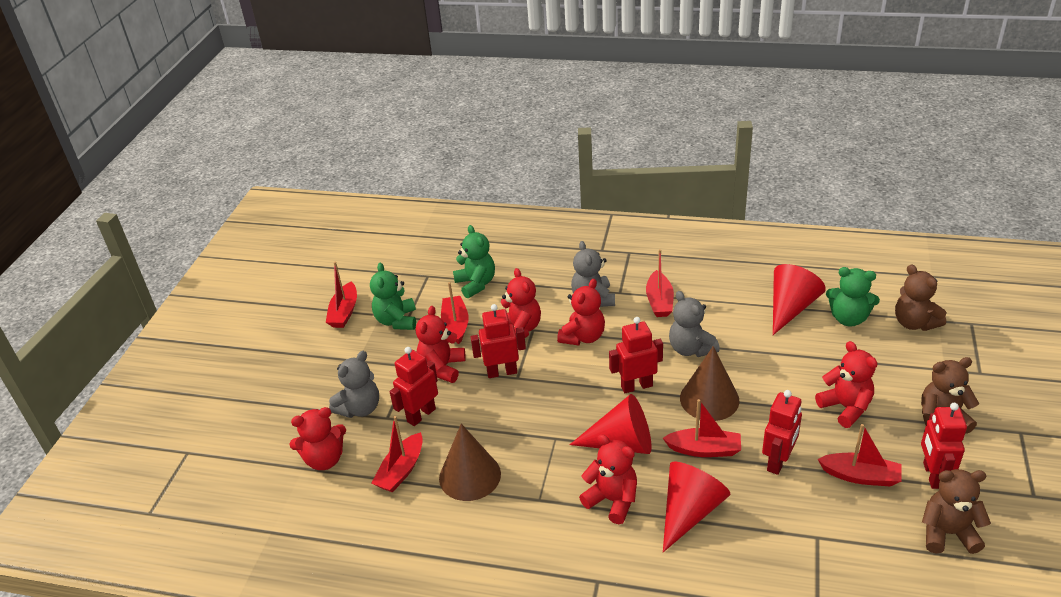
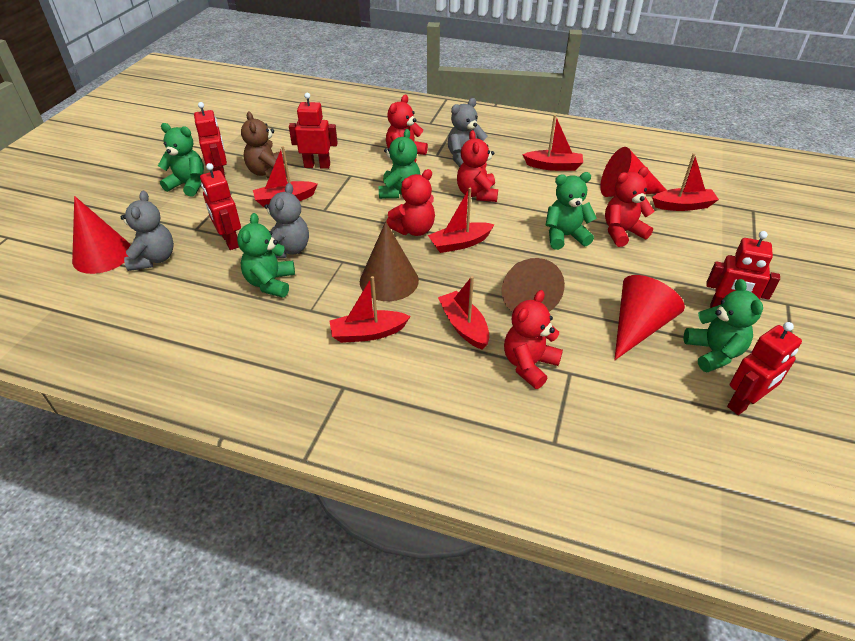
brown teddy bear: [895,265,946,331] [921,357,979,434] [922,469,991,554] = 3 -> [241,111,287,178] = 1
green teddy bear: [370,262,416,330] [453,225,495,298] [826,267,880,327] = 3 -> [158,123,204,196] [237,213,295,298] [379,129,420,199] [546,172,597,250] [684,279,763,373] = 5
red teddy bear: [289,407,346,470] [416,306,466,383] [501,268,541,338] [557,279,605,346] [579,434,637,524] [815,341,877,428] = 6 -> [386,95,428,162] [386,169,435,236] [457,130,498,202] [504,290,563,389] [605,167,655,247] = 5

